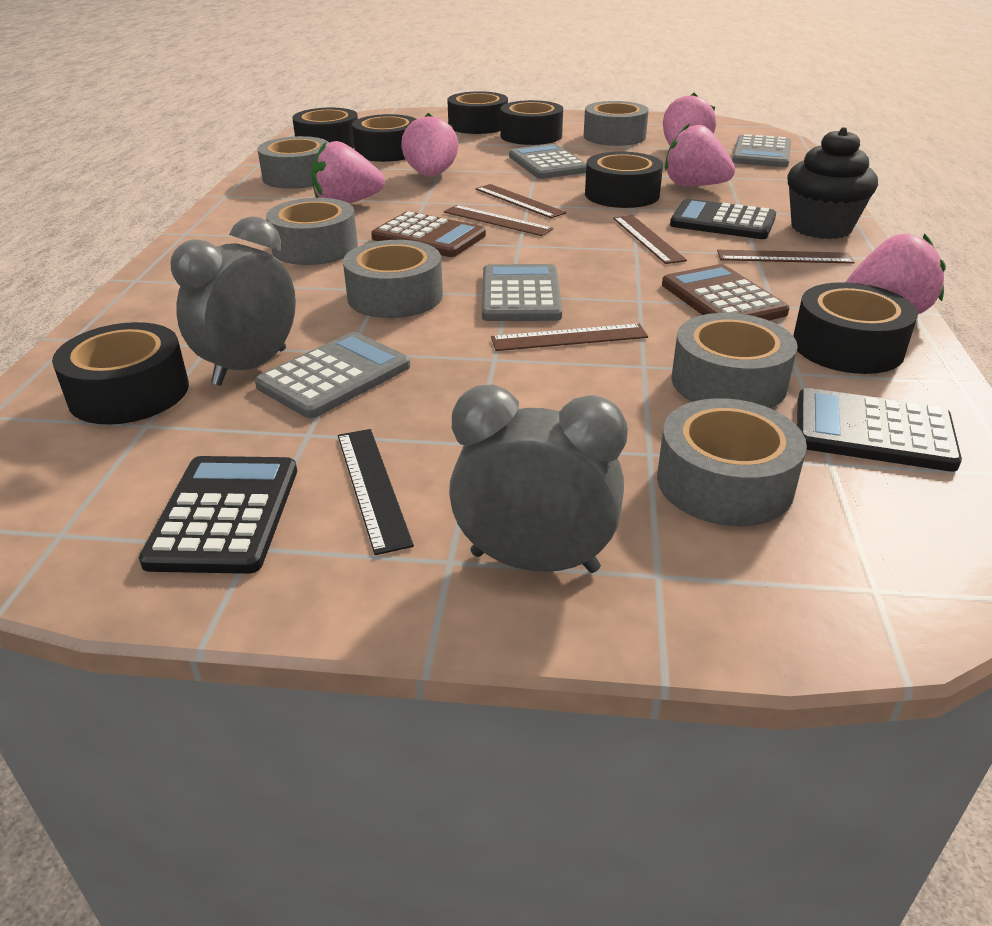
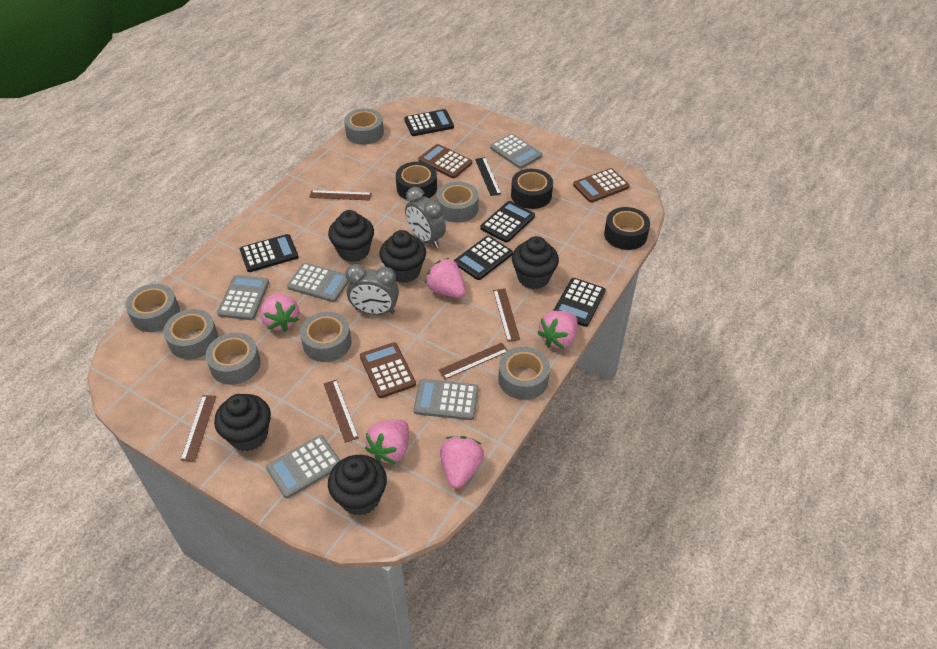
black calculator: [139,456,297,574] [670,199,776,239] [797,388,962,472] = 3 -> [240,234,298,272] [404,109,454,136] [454,236,513,280] [481,201,535,243] [553,278,606,327] = 5
black cupcake: [787,127,878,239] = 1 -> [214,394,271,451] [328,210,374,262] [328,455,387,516] [379,230,426,283] [512,236,559,289] = 5
black tape: [52,322,189,425] [292,108,358,148] [352,114,416,162] [447,91,508,134] [500,100,563,145] [585,152,663,208] [793,282,918,374] = 7 -> [396,162,437,199] [511,169,553,209] [604,207,650,250] = 3
brown calculator: [371,211,486,257] [662,264,790,320] = 2 -> [360,342,416,398] [418,144,472,178] [573,168,629,203] = 3
grey calculator: [255,332,410,418] [482,264,562,321] [509,144,587,179] [732,134,791,167] = 4 -> [217,275,269,320] [266,435,341,498] [287,263,348,302] [414,379,478,420] [490,134,542,169] = 5
grey tape: [257,136,329,189] [266,198,358,265] [343,240,443,318] [584,101,649,146] [657,398,807,526] [671,313,798,408] = 6 -> [125,284,180,332] [163,309,218,359] [205,333,261,385] [300,312,351,362] [344,108,384,145] [437,181,479,223] [498,347,550,400] = 7

